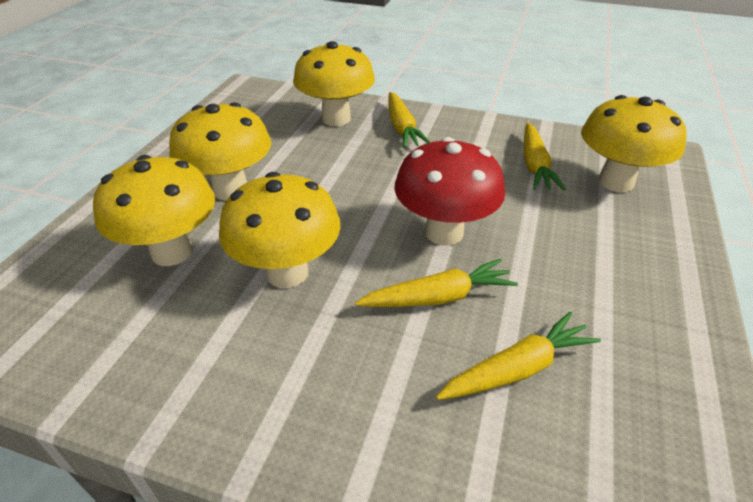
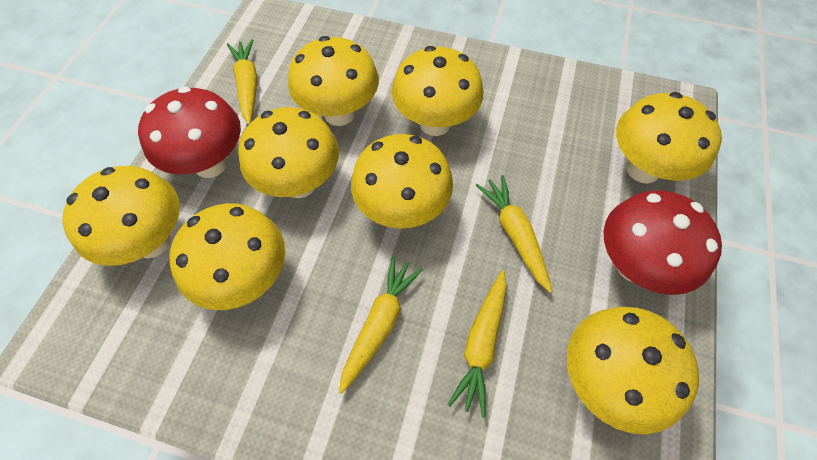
red mushroom: [395,137,505,245] = 1 -> [138,86,241,178] [603,190,722,295] = 2
yellow mushroom: [93,155,215,266] [169,102,271,200] [219,172,341,288] [293,41,375,126] [581,95,687,192] = 5 -> [62,166,180,266] [169,203,285,310] [238,107,339,198] [288,36,379,126] [351,134,453,228] [392,46,483,136] [567,307,699,434] [616,92,722,184] = 8

